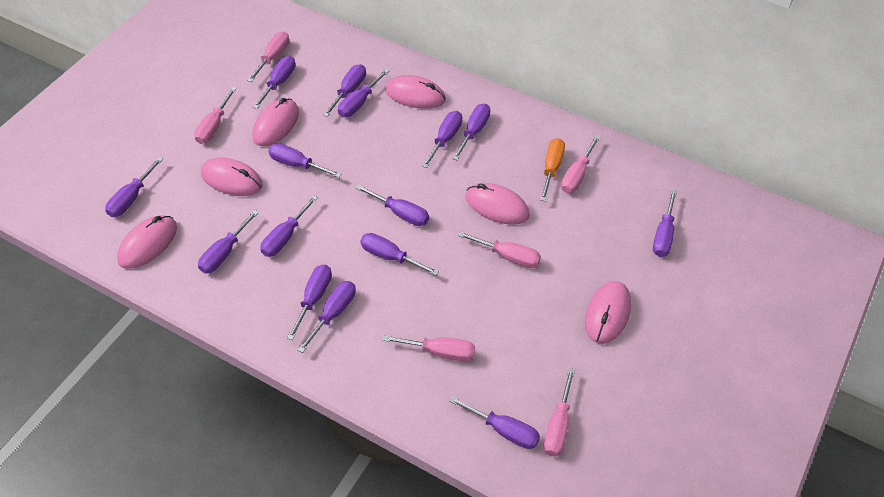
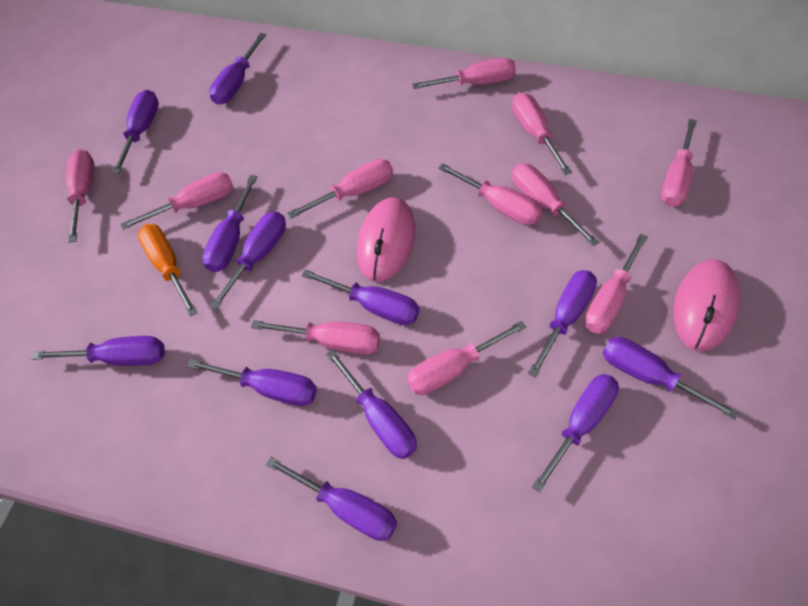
pink mouse: [117,215,177,269] [201,158,263,196] [252,98,299,146] [385,75,446,109] [465,183,530,225] [585,281,631,344] = 6 -> [357,197,415,282] [673,259,740,352] = 2
pink screwdriver: [194,87,236,144] [247,32,289,82] [382,335,475,361] [458,231,541,268] [544,368,575,456] [561,135,600,193] = 6 -> [66,149,94,243] [121,172,233,230] [251,320,380,354] [287,159,393,219] [407,321,526,395] [412,58,516,89] [438,163,542,225] [512,93,572,175] [512,164,599,246] [585,234,648,334] [661,119,697,207] = 11
purple screwdriver: [105,157,163,217] [198,210,259,273] [253,56,295,109] [260,195,318,257] [268,143,341,178] [287,264,332,340] [298,281,356,353] [323,64,366,117] [338,69,390,117] [356,185,429,226] [360,233,439,276] [422,111,462,168] [449,396,540,449] [452,104,491,160] [653,190,677,257] = 15 -> [31,336,165,366] [112,90,159,174] [187,359,317,406] [202,175,257,272] [209,33,266,105] [209,211,286,310] [265,456,397,541] [302,269,420,325] [326,349,417,459] [528,270,597,377] [532,374,619,492] [603,337,739,419] = 12

